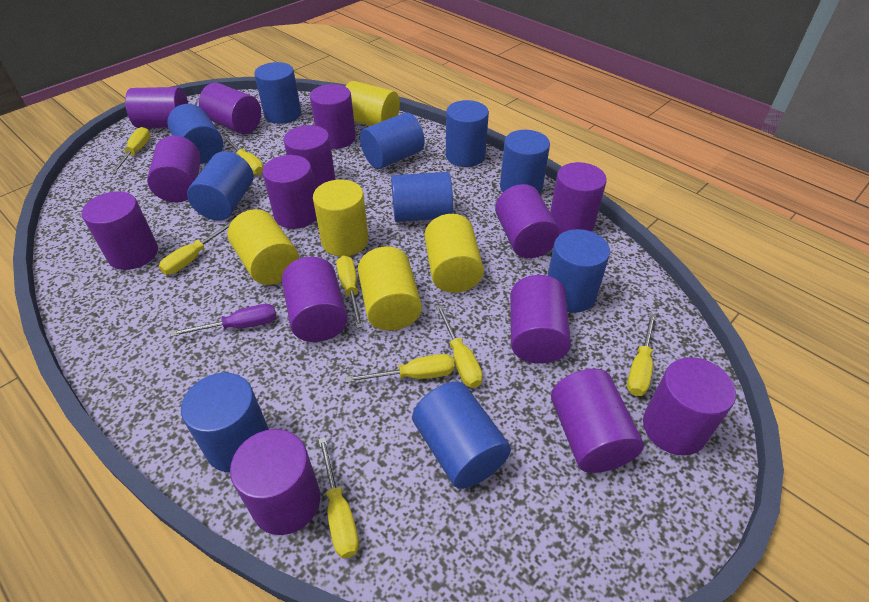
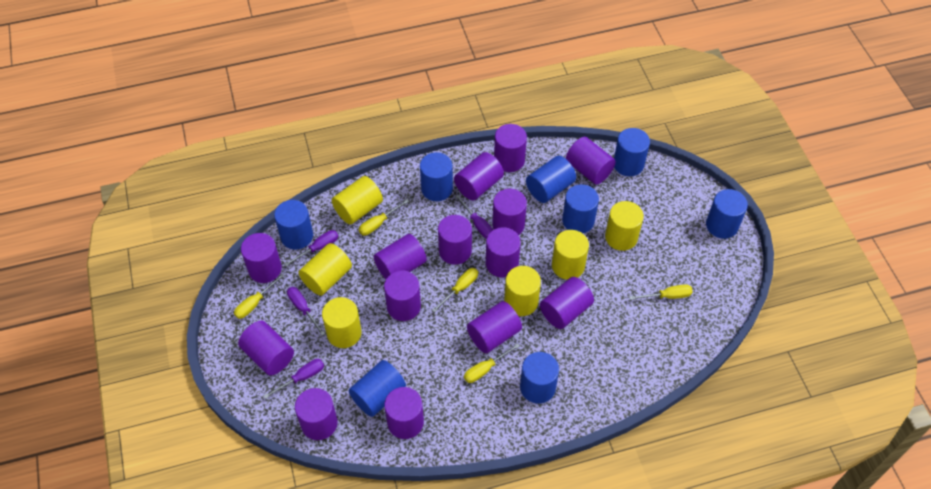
blue cylinder: [167,104,223,164] [181,373,269,472] [187,151,253,221] [254,62,301,124] [360,113,424,169] [391,172,453,222] [412,382,511,489] [446,100,489,167] [500,130,550,194] [548,229,610,313] = 10 -> [274,200,313,249] [349,360,406,417] [420,152,453,201] [520,352,559,403] [526,156,576,203] [562,184,599,233] [614,128,650,176] [706,189,748,239] = 8
purple screwdriver: [171,304,276,337] = 1 -> [264,359,324,399] [284,230,338,266] [287,287,325,336] [455,195,493,239] = 4
yellow cylinder: [228,209,299,285] [313,179,368,257] [345,81,400,126] [358,247,422,331] [425,214,484,293] = 5 -> [299,243,352,296] [322,297,362,348] [332,176,383,225] [504,266,541,316] [552,230,589,280] [605,201,644,251] = 6
yellow screwdriver: [111,127,151,174] [159,220,233,275] [223,137,263,175] [318,437,359,559] [336,256,363,328] [345,354,455,383] [436,305,483,388] [627,313,656,396] = 8 -> [234,273,284,319] [359,199,409,236] [432,268,478,312] [464,343,520,383] [629,284,693,300] = 5

